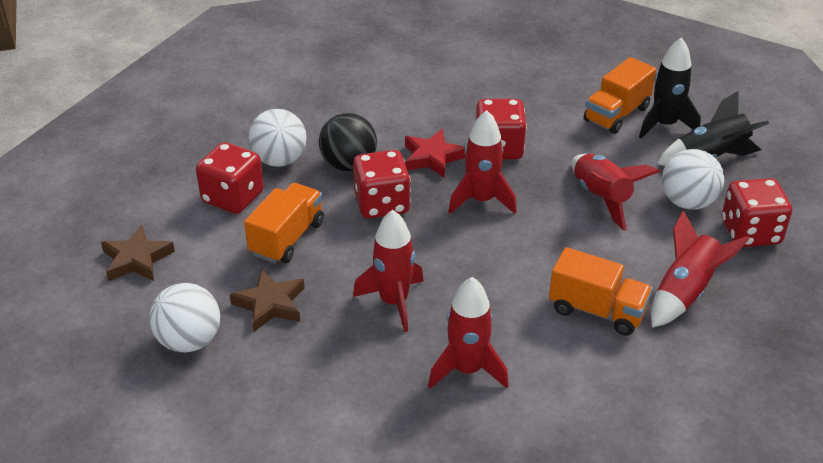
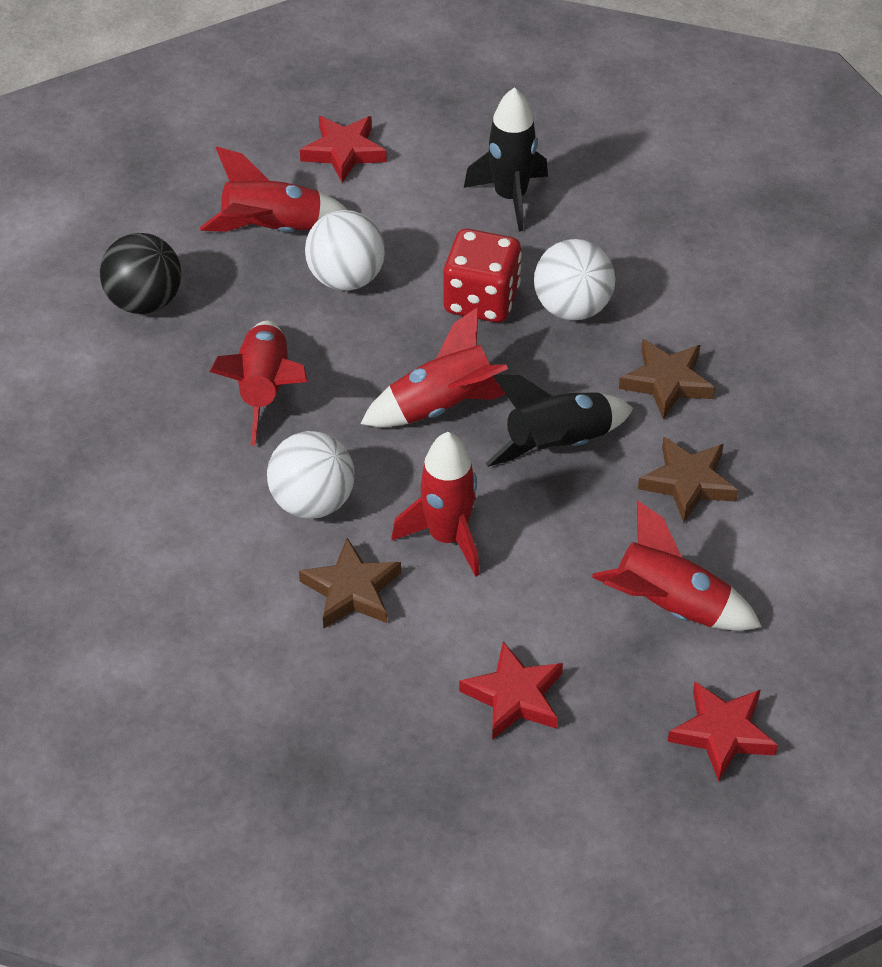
brown star: [101,225,175,281] [230,269,305,332] = 2 -> [299,538,401,629] [619,339,715,420] [638,437,738,523] = 3
orange truck: [244,183,324,263] [549,247,653,336] [584,57,656,134] = 3 -> none = 0
red dice: [196,142,264,214] [353,150,411,218] [476,99,527,160] [722,178,792,247] = 4 -> [443,229,522,323] = 1
red star: [405,129,466,178] = 1 -> [300,116,387,183] [459,641,563,740] [668,682,778,782] = 3

